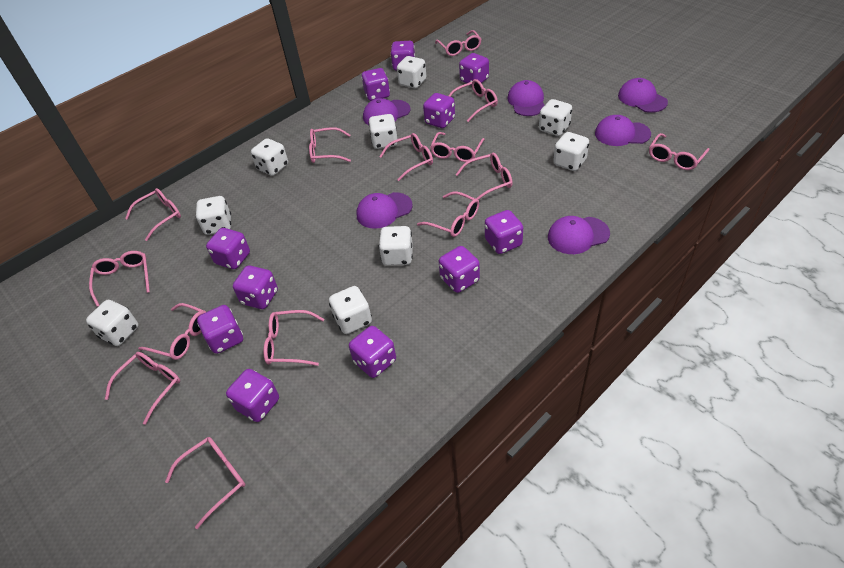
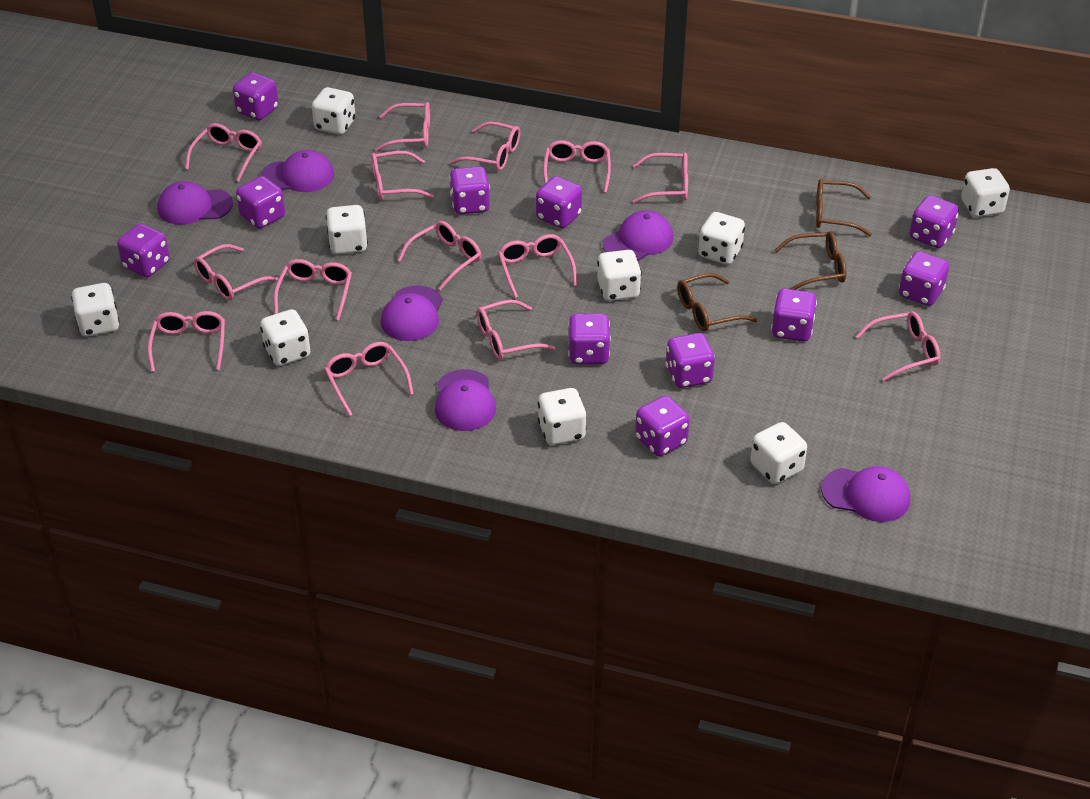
brown glasses: none = 0 -> [677,273,757,331] [774,231,846,290] [816,179,872,236] = 3

